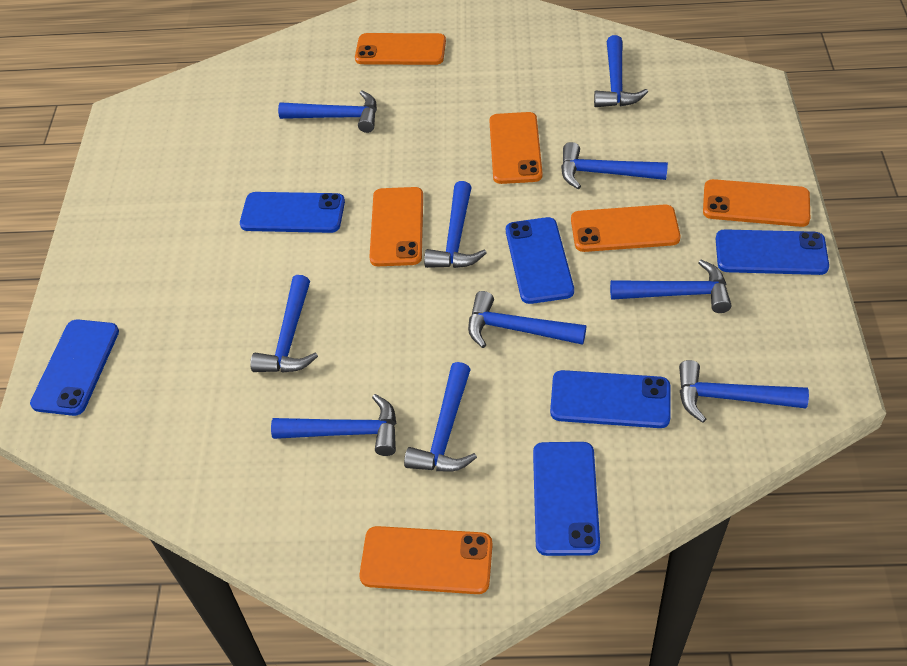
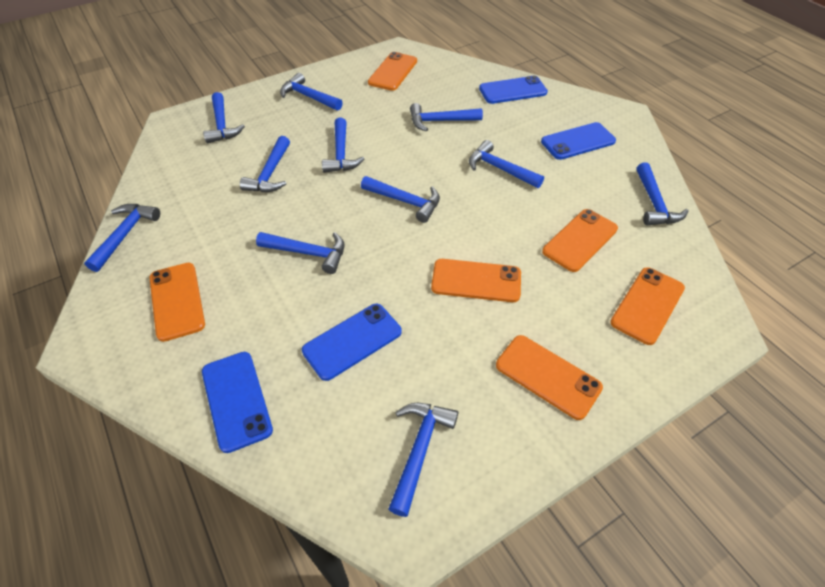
blue hammer: [250,275,318,373] [271,394,396,456] [278,90,377,133] [404,362,477,472] [424,181,486,268] [468,291,586,348] [561,142,668,189] [594,35,648,107] [610,260,732,313] [679,360,809,423] = 10 -> [84,204,160,272] [203,92,245,143] [240,136,290,192] [256,232,345,274] [280,73,343,111] [322,117,364,173] [361,176,440,223] [388,403,458,517] [410,103,483,131] [469,140,544,188] [637,162,689,226] = 11
blue phone: [30,319,119,416] [240,192,345,233] [506,217,574,304] [533,442,600,556] [550,370,671,428] [716,229,829,275] = 6 -> [202,352,273,453] [302,304,402,381] [479,76,548,104] [541,122,616,160] = 4

